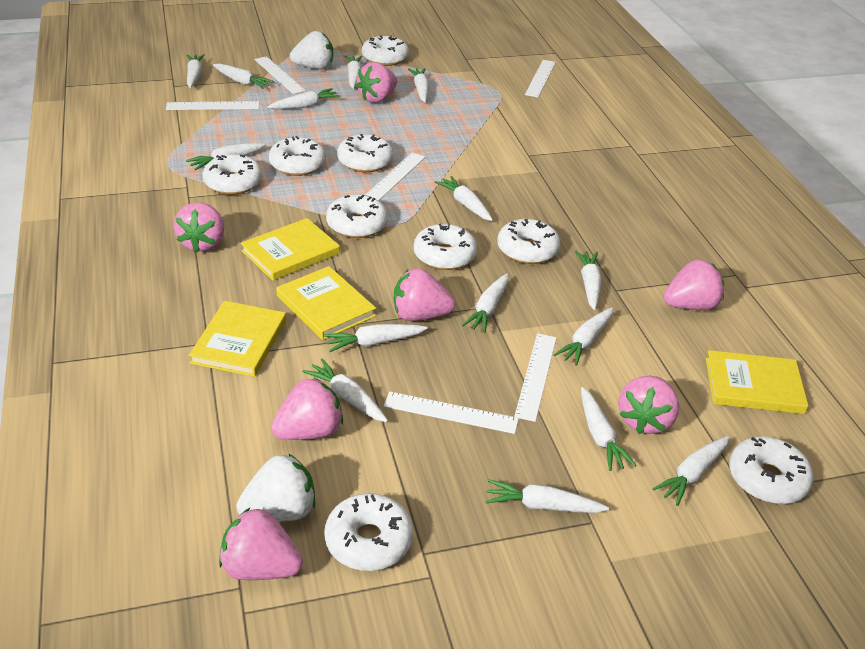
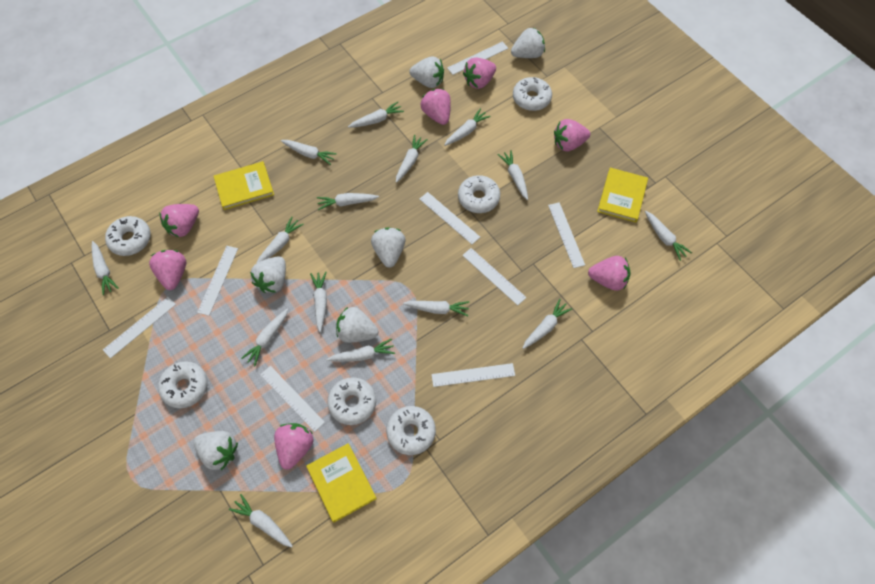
white donut: [203,154,262,195] [269,136,326,176] [324,493,413,571] [326,194,388,238] [337,134,393,172] [362,35,409,66] [414,224,477,270] [497,219,560,264] [729,436,813,504] = 9 -> [105,216,151,256] [158,361,208,408] [327,377,376,425] [386,406,436,455] [458,175,500,213] [513,77,552,111] = 6
white ruler: [166,101,259,110] [254,56,306,94] [365,153,425,201] [384,392,519,434] [514,333,556,422] [525,60,556,97] = 6 -> [103,297,176,358] [197,246,238,316] [260,366,325,432] [420,192,480,244] [431,363,515,387] [447,41,508,75] [462,248,527,305] [548,202,585,268] = 8
white strawberry: [236,453,315,521] [290,31,333,69] = 2 -> [194,431,238,470] [250,256,286,293] [336,307,378,343] [371,227,405,268] [409,57,444,88] [511,27,545,58] = 6
yellow book: [189,301,286,377] [241,218,340,281] [276,266,376,340] [706,350,808,414] = 4 -> [214,161,274,210] [306,443,377,523] [597,168,648,223] = 3

